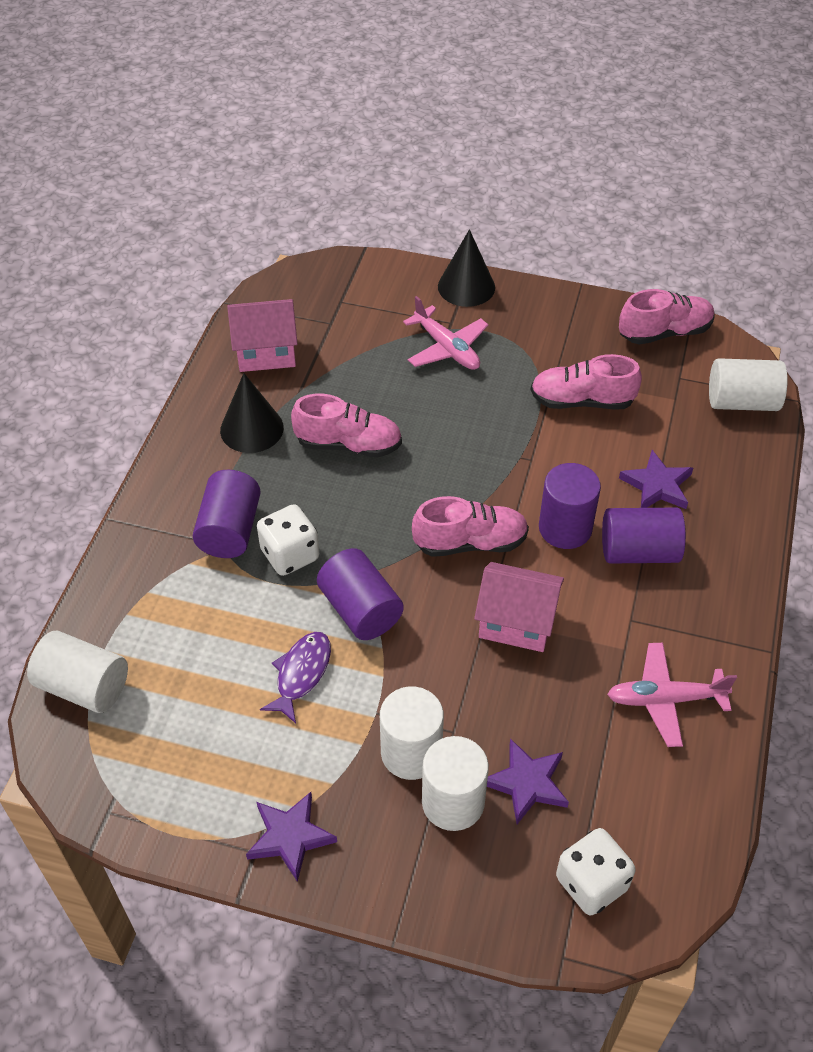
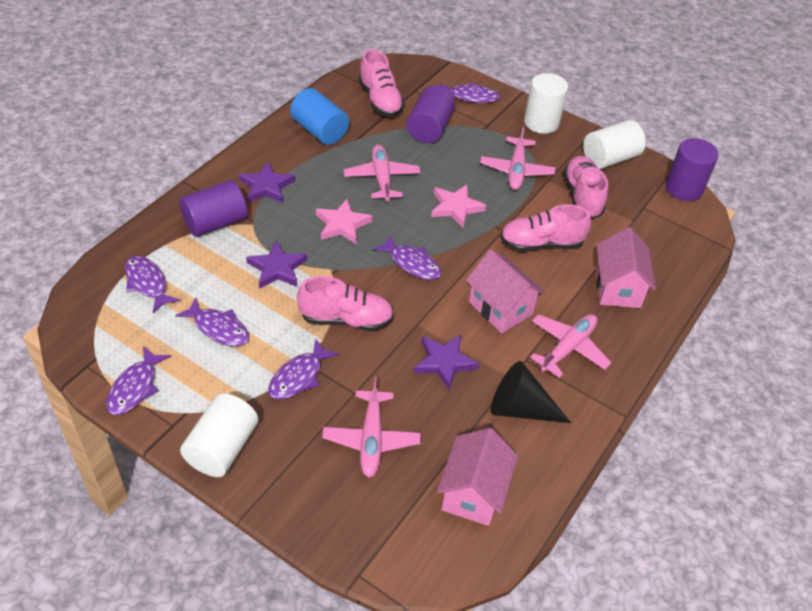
black cone: [220,373,284,453] [438,229,495,307] = 2 -> [491,361,571,423] = 1
blue cylinder: none = 0 -> [290,88,349,145] = 1
pink house: [227,299,298,372] [474,562,564,652] = 2 -> [437,428,518,526] [466,249,545,333] [596,227,656,308] = 3
pink plane: [403,296,488,370] [607,643,737,747] = 2 -> [322,377,421,478] [343,145,421,201] [480,125,555,190] [530,314,611,378] = 4
pink star: none = 0 -> [316,199,372,244] [431,184,486,228] = 2
purple cylinder: [193,470,261,558] [317,548,404,640] [539,463,601,549] [602,508,686,563] = 4 -> [179,180,247,237] [407,85,455,143] [665,138,719,201] = 3
purple fish: [260,632,331,723] = 1 -> [106,346,171,415] [125,256,180,313] [175,297,249,346] [268,339,339,399] [373,235,441,280] [440,82,500,103] = 6
white cylinder: [27,631,128,713] [380,686,444,780] [422,736,489,831] [709,358,788,411] = 4 -> [180,393,258,477] [524,73,568,134] [583,120,646,169] = 3
white dice: [257,504,319,576] [556,828,636,915] = 2 -> none = 0

